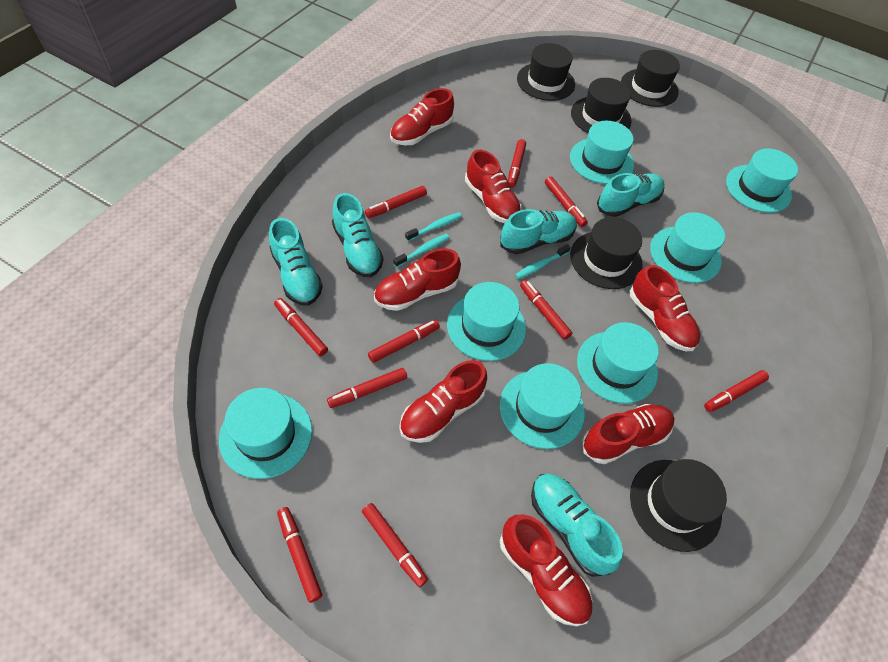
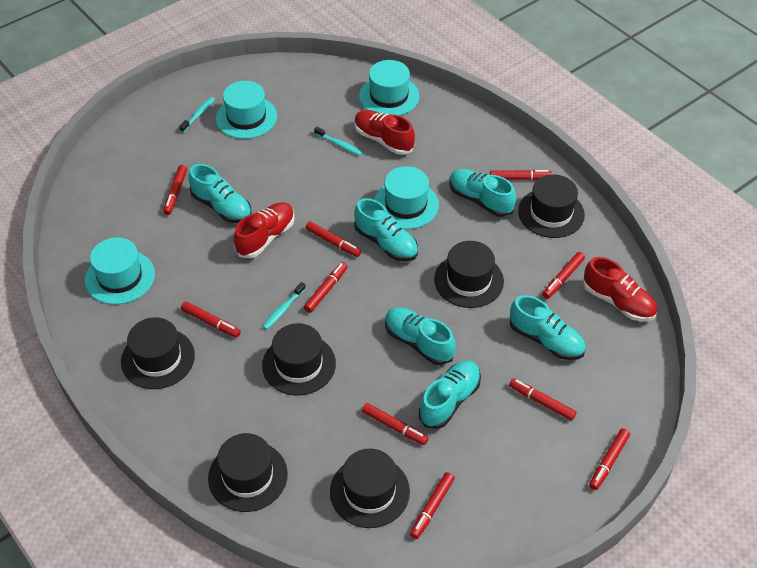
black hat: [517,43,575,101] [570,217,643,289] [571,78,632,133] [621,50,680,107] [630,459,727,552] = 5 -> [121,317,195,389] [208,433,288,512] [262,323,336,395] [330,449,410,528] [434,241,504,308] [518,174,585,238] = 6
red shoe: [374,248,461,311] [390,88,454,145] [399,360,487,443] [465,149,522,223] [500,515,593,627] [582,404,674,464] [630,265,700,351] = 7 -> [234,202,295,258] [354,110,415,155] [583,257,657,321] = 3
turquoise hat: [219,388,312,479] [447,282,526,361] [500,363,585,449] [570,121,634,184] [577,322,659,404] [650,212,725,283] [726,149,798,213] = 7 -> [85,237,155,305] [216,81,277,139] [359,60,419,116] [374,166,439,229] = 4
turquoise shoe: [269,218,323,306] [332,193,383,277] [500,209,577,254] [531,474,623,577] [597,173,664,217] = 5 -> [188,164,251,223] [354,198,418,261] [385,307,455,365] [419,361,481,429] [449,169,516,217] [510,295,586,360] = 6

